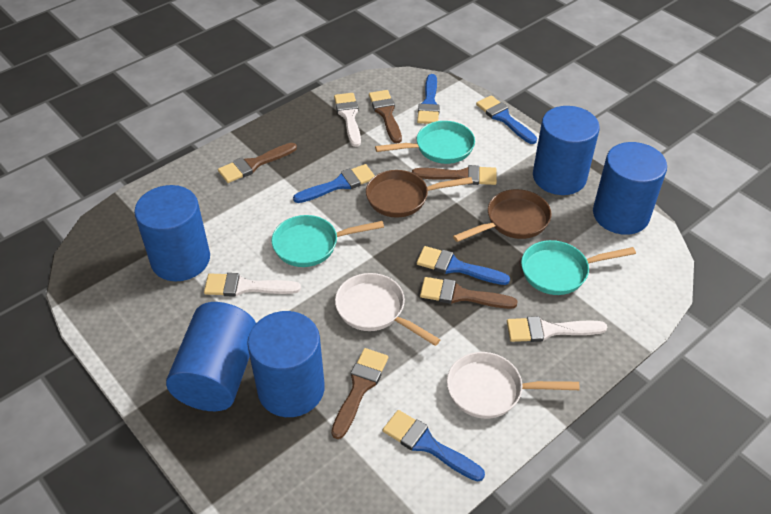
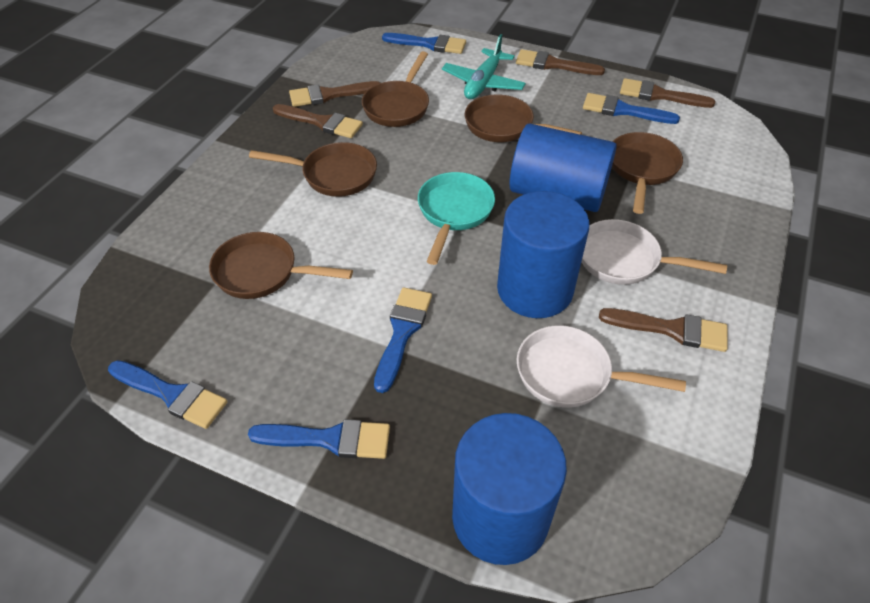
blue cylinder: [134,185,210,281] [166,302,256,411] [247,311,325,417] [533,106,600,195] [593,142,667,235] = 5 -> [452,413,567,565] [497,191,590,318] [510,123,617,212] = 3
brown pan: [366,170,473,218] [453,189,552,242] = 2 -> [209,232,353,299] [249,142,377,197] [362,51,429,127] [465,94,582,142] [612,132,683,214] = 5
turquoise pan: [272,215,384,267] [375,121,475,164] [521,240,636,295] = 3 -> [418,172,495,265] = 1
turquoise plane: none = 0 -> [442,34,526,99] = 1
white brush: [204,273,301,297] [334,93,361,147] [507,316,607,342] = 3 -> none = 0

